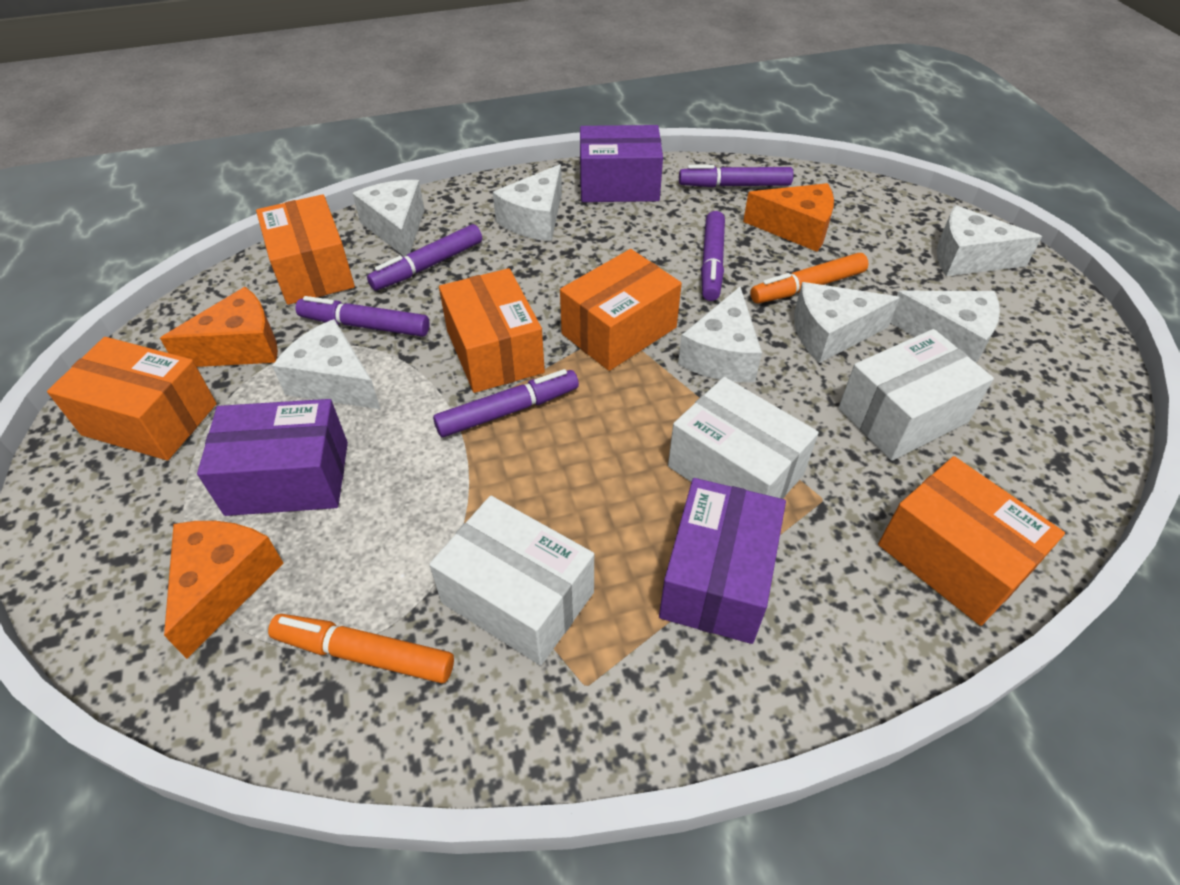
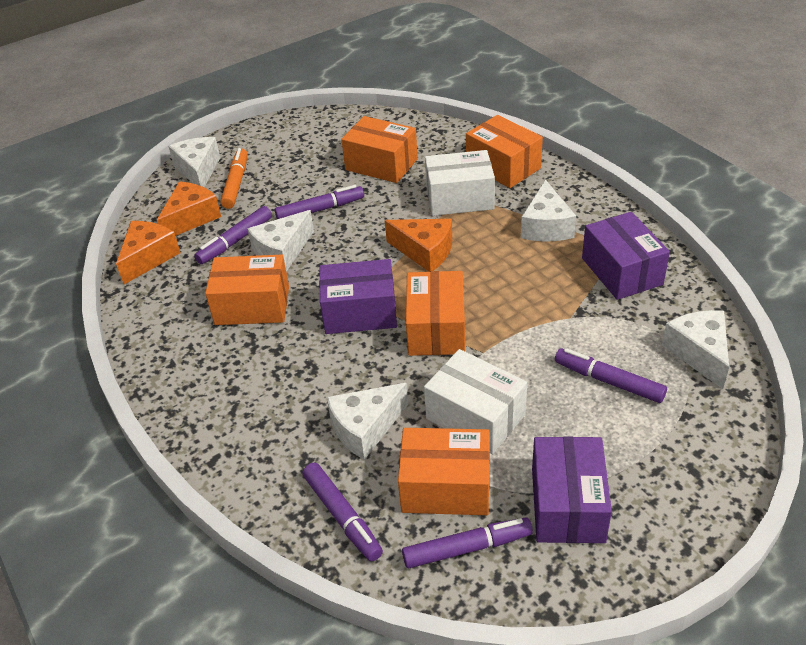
orange marker: [268,614,454,683] [750,253,868,304] = 2 -> [220,148,248,209] = 1
white box: [429,496,594,666] [668,377,819,499] [838,329,994,461] = 3 -> [424,349,527,454] [425,150,495,216] = 2
white cheese: [272,319,380,409] [352,180,425,257] [493,164,562,241] [678,287,762,382] [794,282,900,363] [890,290,1000,363] [937,205,1042,276] = 7 -> [168,137,220,188] [247,210,314,272] [327,383,408,460] [521,180,576,241] [662,310,729,389] = 5

